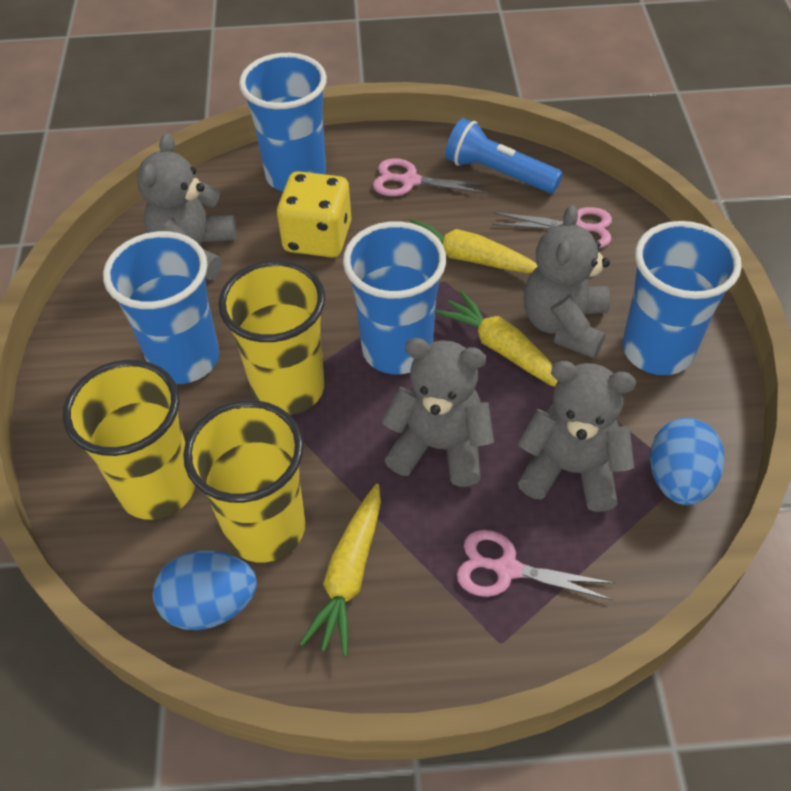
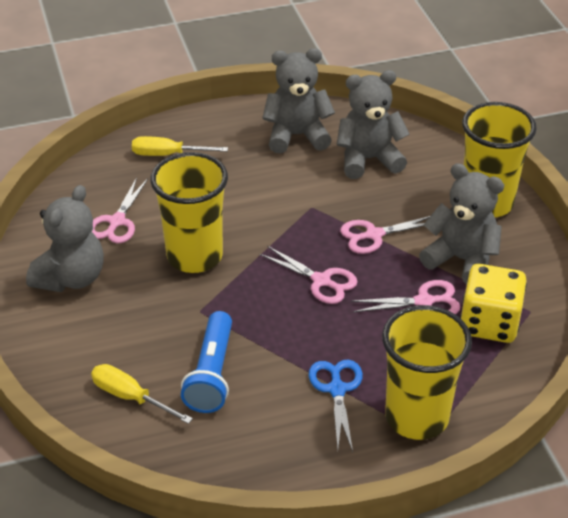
blue cup: [103,231,219,384] [239,53,327,191] [343,221,446,374] [623,221,742,375] = 4 -> none = 0
blue egg: [153,551,257,630] [650,418,724,505] = 2 -> none = 0
blue scissors: none = 0 -> [309,360,363,452] = 1
pink scissors: [373,158,488,196] [457,530,614,600] [492,207,612,248] = 3 -> [92,177,148,243] [260,246,358,304] [340,216,430,254] [351,280,460,314] = 4
yellow carrot: [300,484,381,657] [410,219,538,273] [436,290,557,387] = 3 -> none = 0
yellow screwdriver: none = 0 -> [91,364,193,424] [132,136,228,156] = 2

